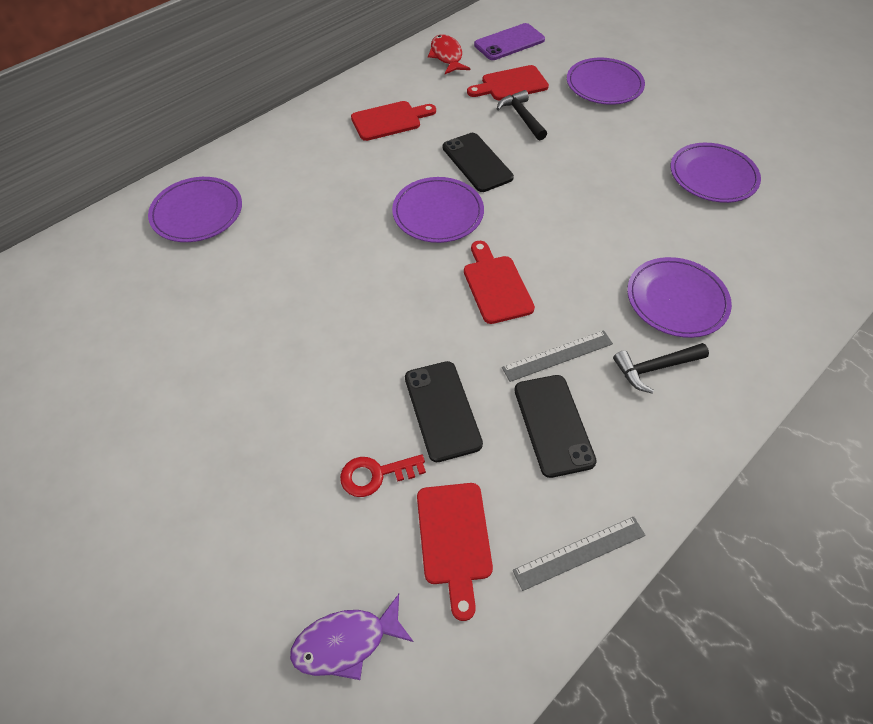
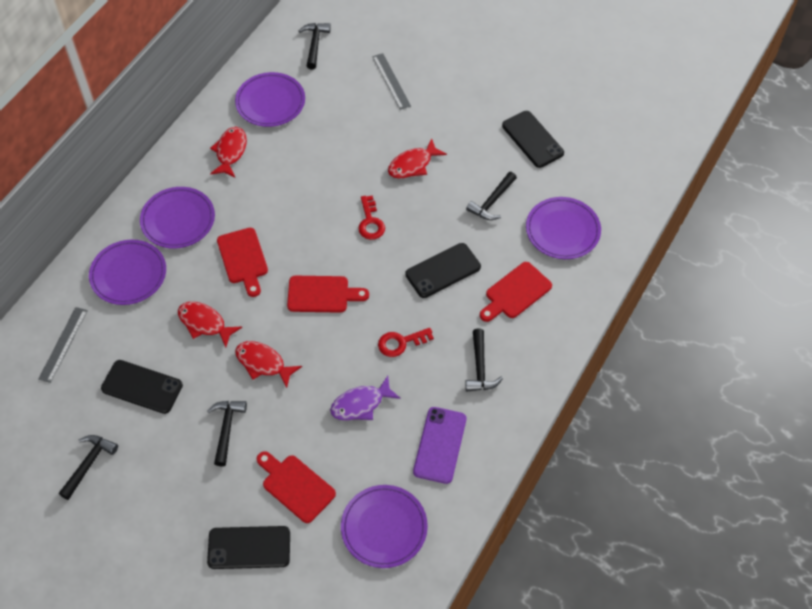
black hammer: [497,90,547,141] [613,343,709,394] = 2 -> [59,435,118,500] [207,401,247,467] [299,23,331,69] [465,329,503,391] [466,172,517,220] = 5
black phone: [405,361,483,462] [443,133,514,192] [514,375,597,478] = 3 -> [101,360,183,414] [207,526,290,569] [405,243,481,298] [502,111,564,168] = 4
red fish: [428,34,470,74] = 1 -> [178,302,242,347] [210,127,247,178] [235,341,302,388] [388,138,447,178] = 4
red key: [340,454,426,497] = 1 -> [359,195,385,240] [378,328,434,357] = 2

